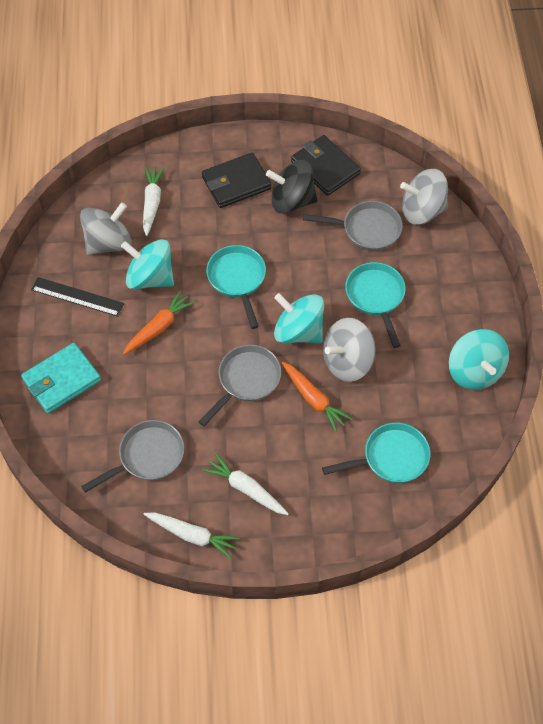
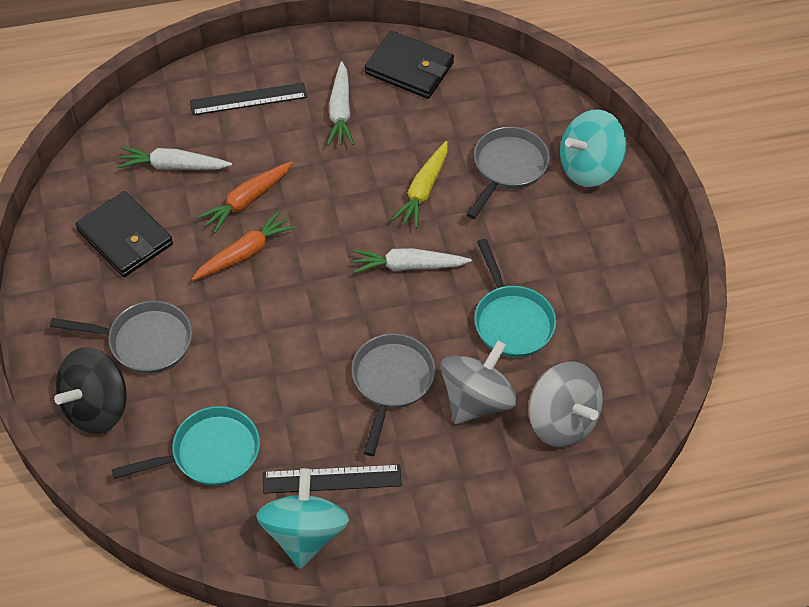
black ruler: [31,277,124,317] = 1 -> [190,83,307,115] [263,465,402,494] = 2
grey spinning top: [80,202,132,255] [323,318,376,382] [400,169,448,225] = 3 -> [441,341,517,424] [529,362,603,447] = 2
turquoise pan: [206,245,266,329] [322,423,430,483] [345,262,406,348] = 3 -> [111,406,260,486] [474,239,556,357] = 2
turquoise spinning top: [121,239,174,290] [274,293,324,343] [449,329,509,390] = 3 -> [256,468,349,569] [560,109,626,187] = 2
turquoise wallet: [21,343,101,414] = 1 -> none = 0
yellow carrot: none = 0 -> [392,141,448,228] = 1

